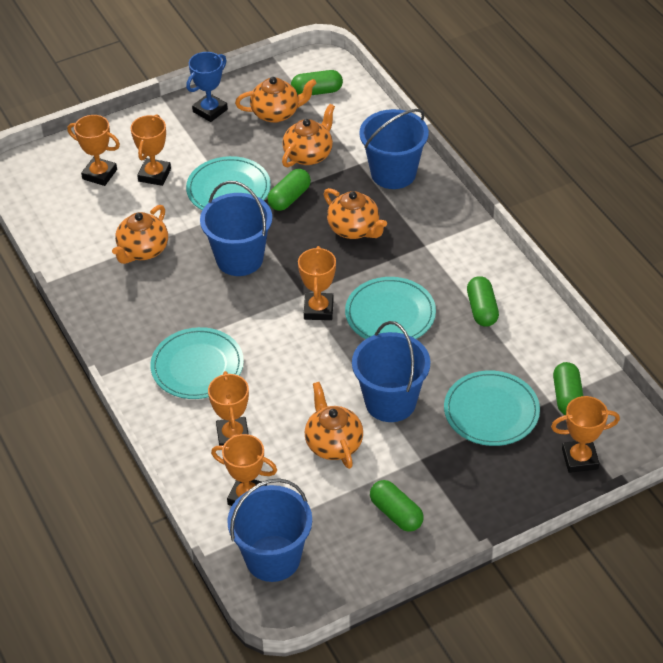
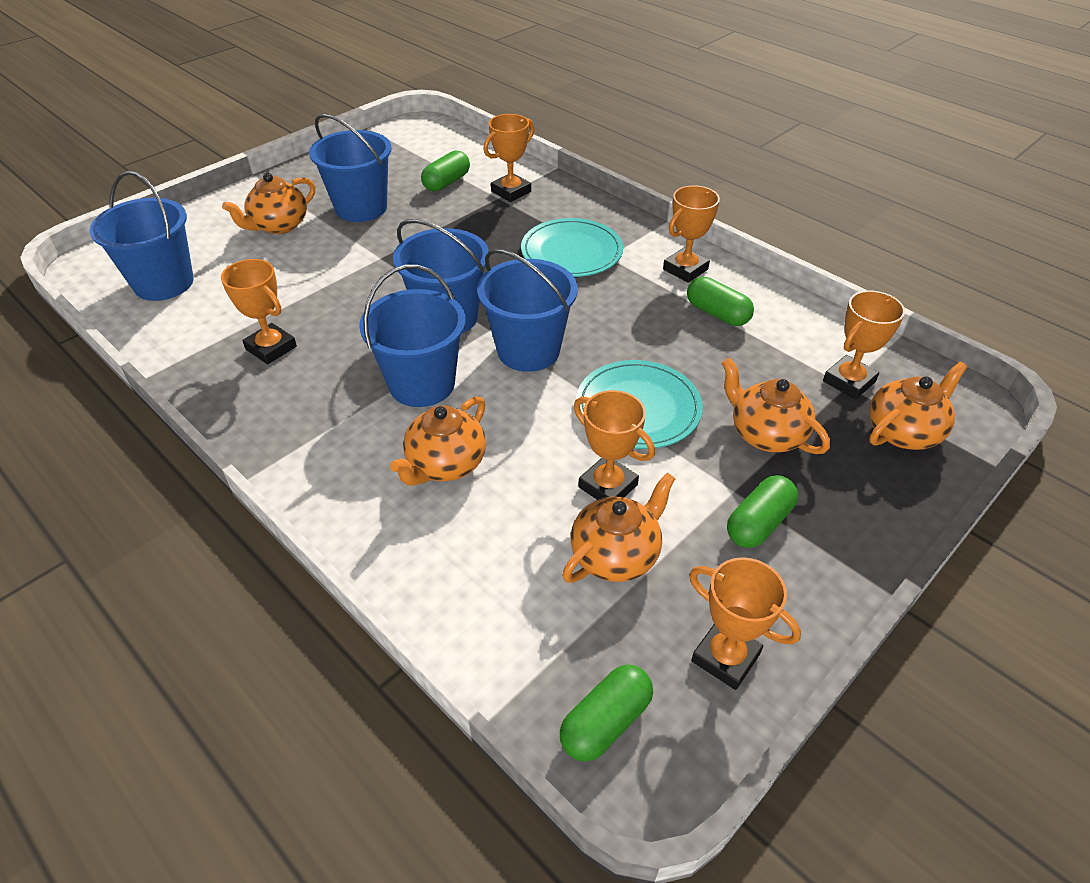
blue bucket: [200,181,272,276] [227,478,312,582] [352,321,430,422] [359,109,429,189] = 4 -> [89,171,194,301] [309,113,392,222] [359,265,466,407] [393,219,489,333] [477,249,578,372] = 5
blue trophy: [186,52,228,122] = 1 -> none = 0
green capsule: [267,169,311,211] [291,70,343,95] [370,480,424,532] [467,276,499,327] [553,362,583,415] = 5 -> [421,150,470,192] [560,664,653,761] [687,277,754,326] [727,475,798,548] = 4
turquoise plate: [150,327,244,399] [186,156,271,210] [345,277,436,339] [444,371,540,446] = 4 -> [521,218,623,277] [576,360,703,449] = 2

